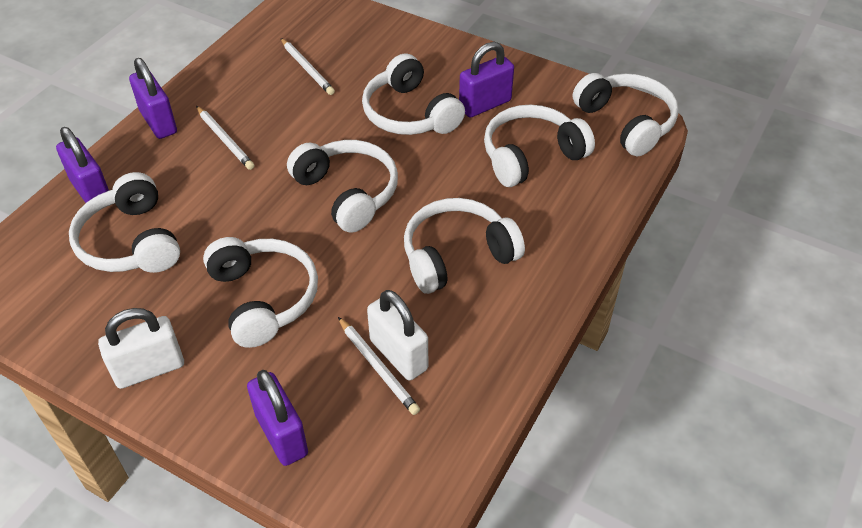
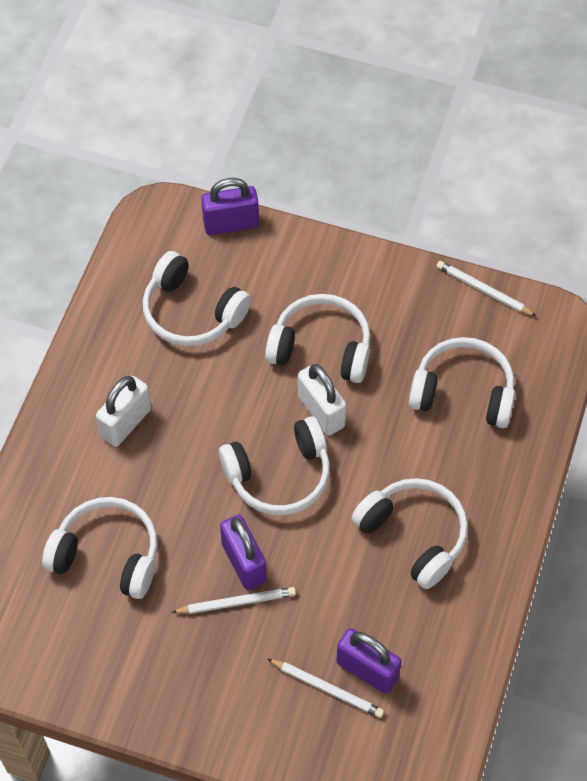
purple padlock: [56,127,109,203] [129,58,177,139] [247,370,308,466] [459,42,514,118] = 4 -> [201,178,259,235] [220,515,267,590] [336,628,402,694] = 3
white headphones: [69,172,180,273] [203,237,318,348] [287,140,398,233] [362,54,465,135] [404,198,525,294] [484,105,595,187] [573,73,679,156] = 7 -> [42,497,158,599] [143,251,251,346] [219,416,330,515] [265,294,371,383] [351,478,468,589] [409,337,515,428] = 6

